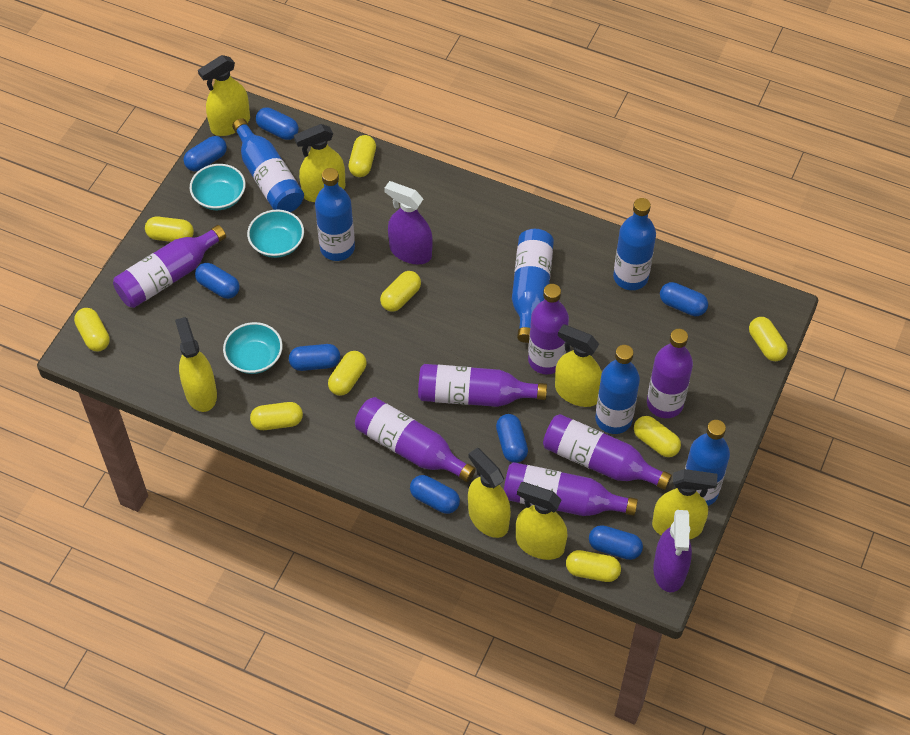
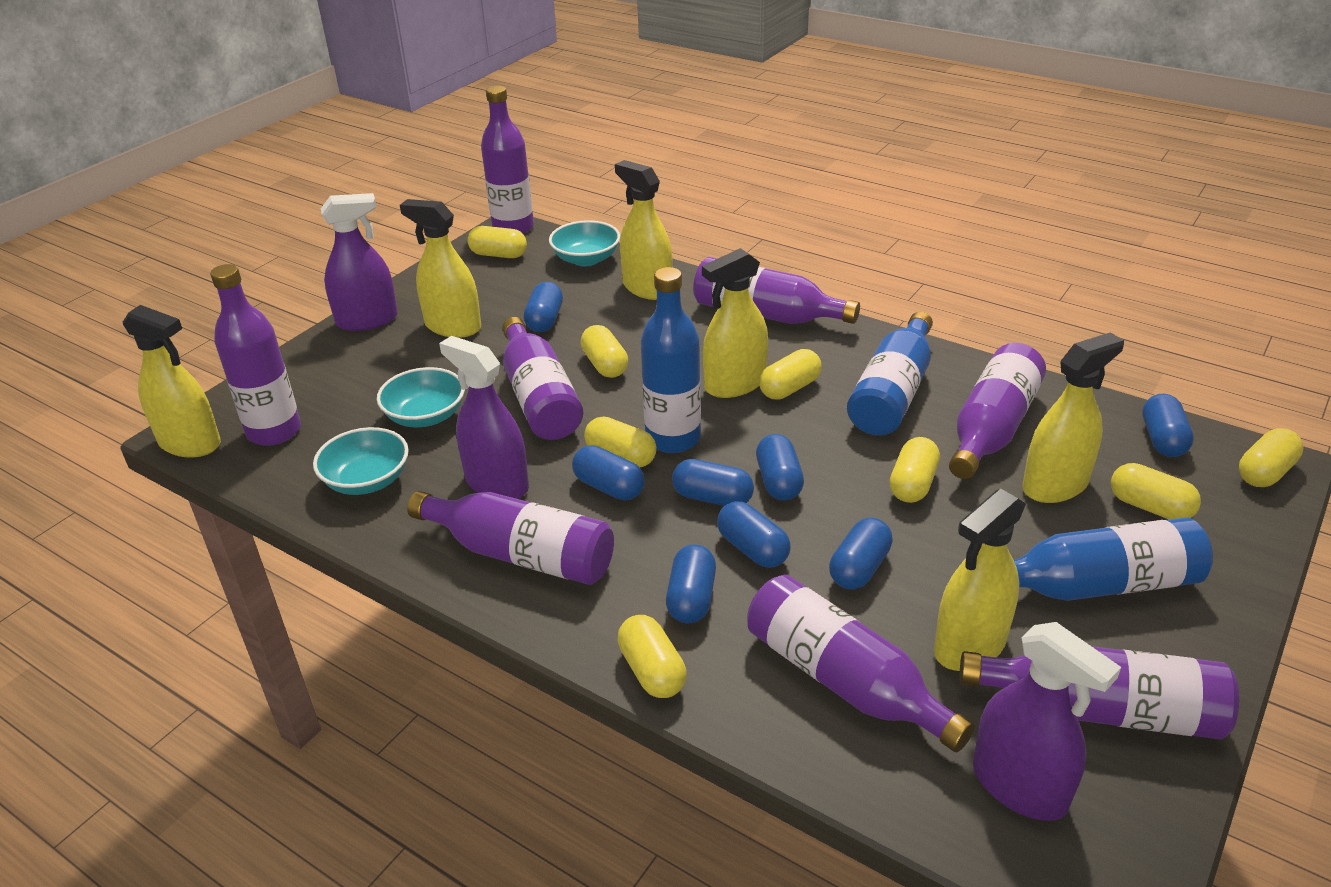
blue bottle: [232,118,304,212] [315,168,355,261] [512,229,554,343] [595,345,640,434] [613,198,656,290] [685,420,730,506] = 6 -> [640,267,701,453] [847,312,933,436] [1014,517,1213,601] = 3
purple bottle: [113,225,226,308] [355,397,476,482] [418,364,547,407] [504,462,638,516] [528,284,569,374] [543,414,672,490] [647,329,693,418] = 7 -> [210,264,301,446] [407,491,614,585] [481,86,534,234] [502,317,583,440] [693,257,860,324] [747,575,975,752] [949,343,1046,479] [959,646,1239,740] = 8
purple spray bottle: [384,181,433,265] [653,510,692,592] = 2 -> [321,193,398,331] [439,336,529,499] [973,622,1121,821] = 3
yellow capsule: [74,308,110,351] [145,216,194,242] [250,402,303,430] [328,351,367,396] [348,135,376,177] [380,271,421,312] [566,550,621,582] [634,416,681,457] [749,317,788,361] = 9 -> [468,226,527,258] [581,325,628,378] [584,416,657,467] [617,615,687,698] [759,349,822,400] [890,437,940,503] [1111,463,1201,519] [1239,428,1303,487] = 8
yellow spray bottle: [175,317,217,412] [198,55,250,136] [294,124,345,202] [468,448,511,538] [516,482,568,560] [555,324,602,407] [652,469,717,539] = 7 -> [123,305,221,457] [400,199,481,338] [615,160,673,300] [702,248,768,398] [934,489,1026,671] [1022,332,1124,503] = 6

